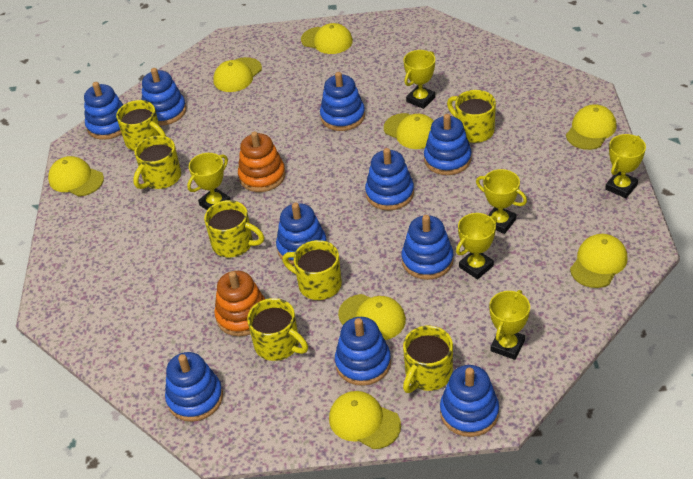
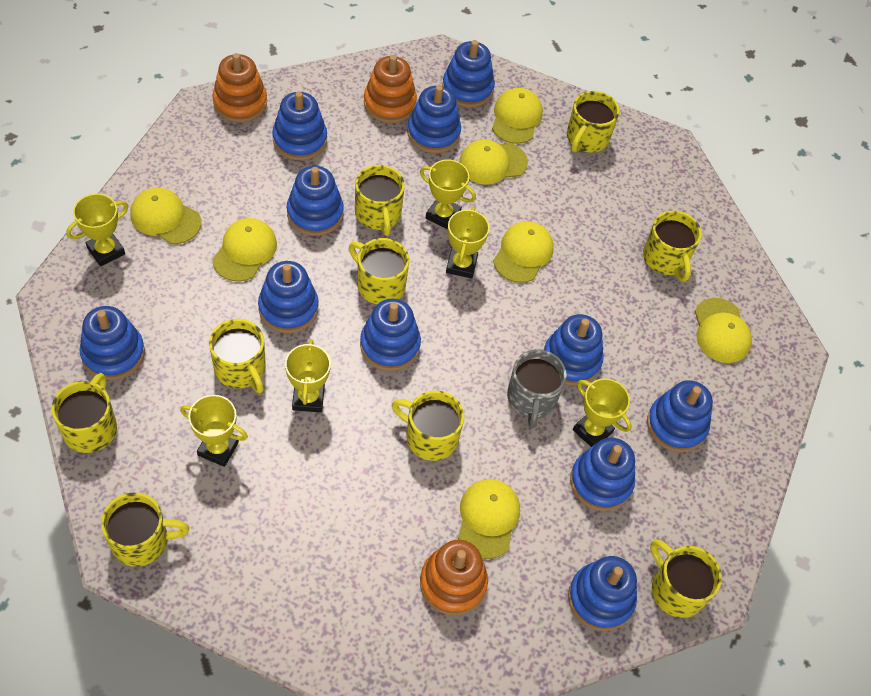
blue stacking toy: [84,82,123,140] [142,68,186,126] [165,352,223,422] [276,203,326,265] [320,72,365,131] [335,317,391,386] [365,148,414,210] [402,215,454,280] [424,114,471,175] [440,365,499,437] = 10 -> [79,306,145,380] [258,261,318,333] [272,91,327,160] [287,166,344,236] [360,299,421,371] [407,85,461,153] [442,40,495,108] [544,314,604,386] [568,556,637,631] [570,438,635,511] [647,380,713,452] = 11
grey mug: none = 0 -> [507,349,567,428] = 1
orange stacking toy: [214,271,265,336] [238,131,286,192] = 2 -> [213,53,267,122] [364,55,417,123] [420,540,488,615] = 3
yellow cap: [48,156,104,196] [213,57,262,92] [301,23,353,54] [329,391,401,449] [338,294,406,340] [384,113,434,149] [566,104,616,150] [570,234,627,288] = 8 -> [131,188,201,244] [212,218,277,282] [458,479,520,559] [459,140,528,185] [492,88,543,144] [493,221,554,283] [695,298,752,363] = 7
yellow mug: [116,100,166,151] [133,136,181,189] [204,200,264,257] [247,298,308,361] [282,240,342,300] [403,326,453,393] [447,90,496,143] = 7 -> [51,373,117,453] [101,492,189,567] [209,319,266,393] [349,238,409,304] [355,165,405,236] [392,391,464,461] [567,91,619,153] [643,211,702,282] [650,539,722,618] = 9

